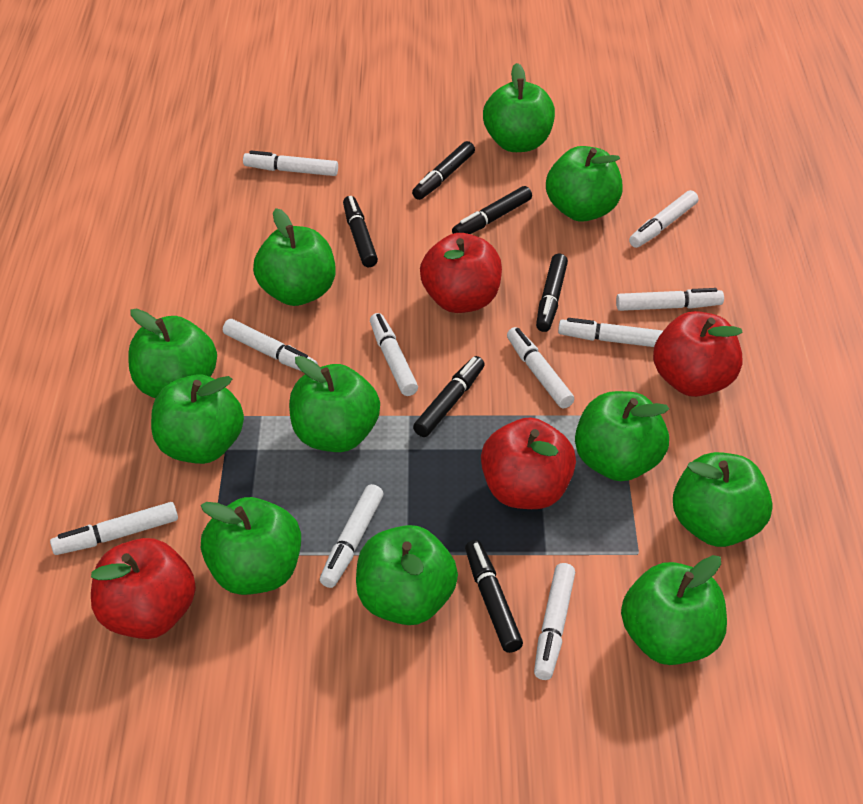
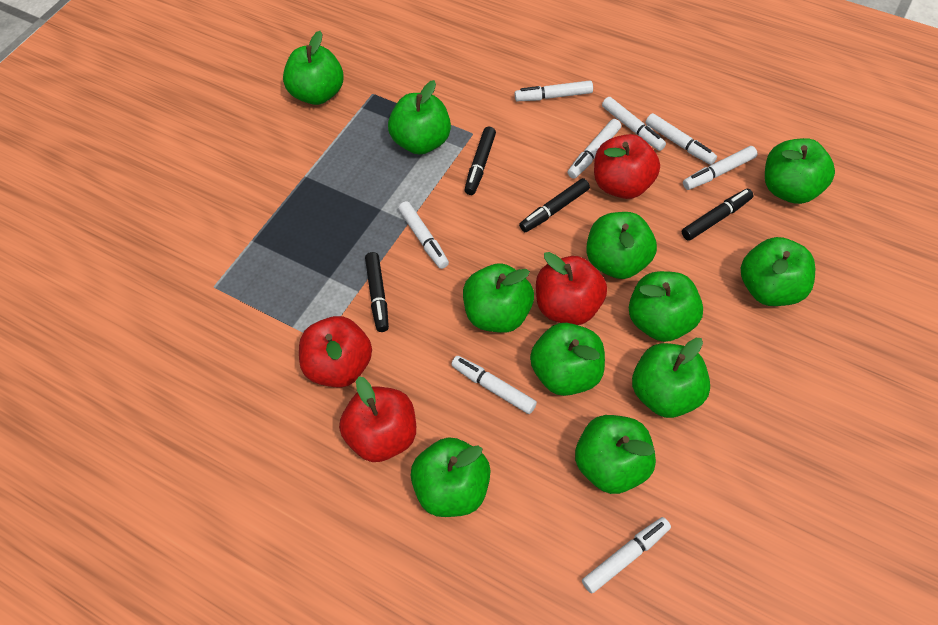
black marker: [343,196,378,267] [412,141,475,200] [413,356,485,437] [452,186,532,234] [465,540,523,653] [536,254,568,332] = 6 -> [365,252,389,332] [465,127,496,195] [519,178,590,232] [682,189,753,241] = 4
white marker: [50,502,178,555] [223,319,318,371] [243,151,338,176] [320,484,383,588] [370,313,418,396] [507,327,574,409] [534,563,575,680] [558,318,663,347] [616,288,724,311] [629,190,698,248] = 10 -> [398,201,449,269] [451,356,537,414] [515,80,593,101] [568,119,621,179] [582,517,671,593] [602,97,666,151] [646,113,717,165] [683,146,757,190] = 8

